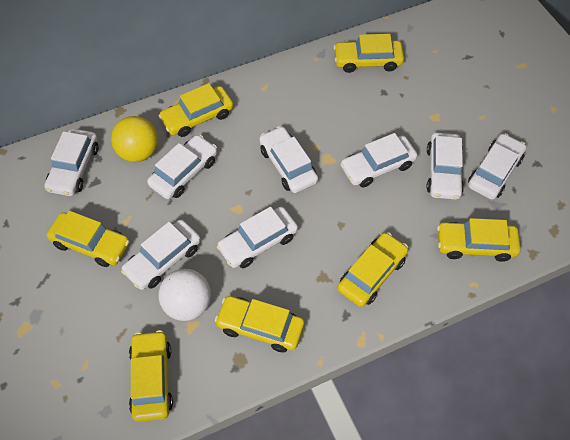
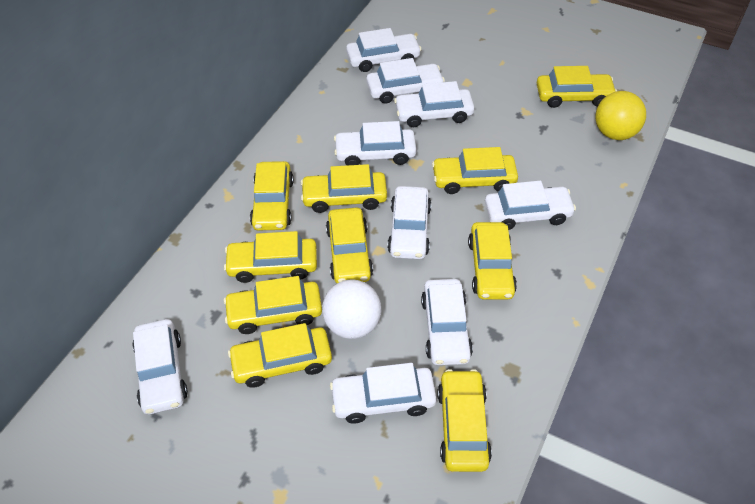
white car: [44,129,98,196] [121,220,201,290] [147,135,217,199] [216,207,298,268] [259,126,318,193] [340,133,417,187] [426,133,464,200] [468,133,526,200] = 8 -> [132,319,188,414] [330,363,437,424] [334,121,417,165] [346,28,422,72] [366,58,445,104] [387,186,431,259] [394,81,474,127] [421,279,473,365] [485,181,576,230] = 9
yellow car: [47,211,129,267] [129,330,173,422] [159,83,233,137] [215,296,304,353] [333,34,404,73] [338,232,408,307] [437,218,520,262] = 7 -> [224,231,317,283] [224,276,322,334] [228,323,332,388] [250,161,294,230] [301,164,387,213] [326,207,373,283] [432,147,518,194] [437,369,492,472] [468,222,517,300] [537,66,617,108] = 10

